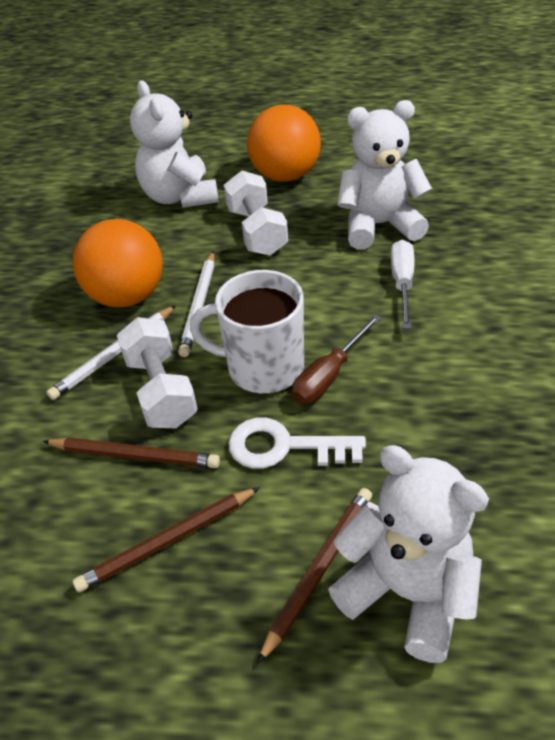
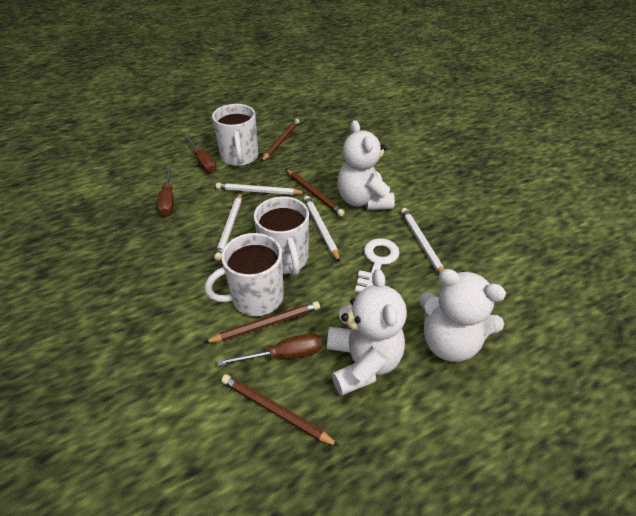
brown pencil: [43,437,220,468] [73,487,260,593] [257,488,372,664] = 3 -> [204,301,320,343] [221,374,340,447] [261,119,300,162] [286,169,345,216] = 4
brown screwdriver: [292,314,381,404] = 1 -> [157,166,174,216] [184,135,217,173] [217,333,322,366] = 3
orange ball: [73,219,163,307] [247,105,321,182] = 2 -> none = 0
white dumbbell: [117,317,198,428] [224,170,288,256] = 2 -> none = 0
white mug: [190,270,304,393] = 1 -> [205,233,284,316] [212,104,258,166] [254,197,309,275] = 3
white pencil: [47,305,176,400] [178,251,215,357] = 2 -> [214,192,242,261] [216,183,306,195] [304,195,340,262] [401,208,444,274] = 4
white screwdriver: [391,240,415,329] = 1 -> none = 0

